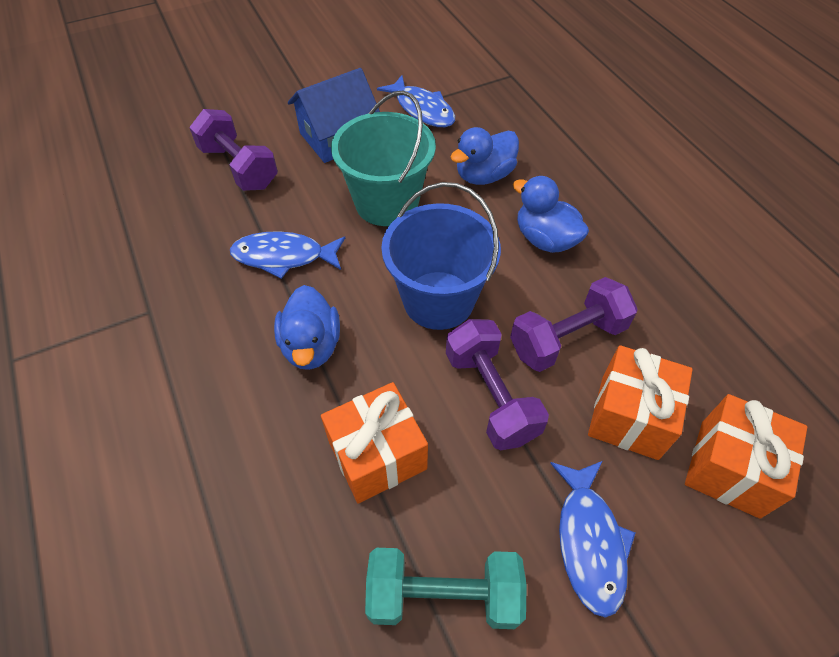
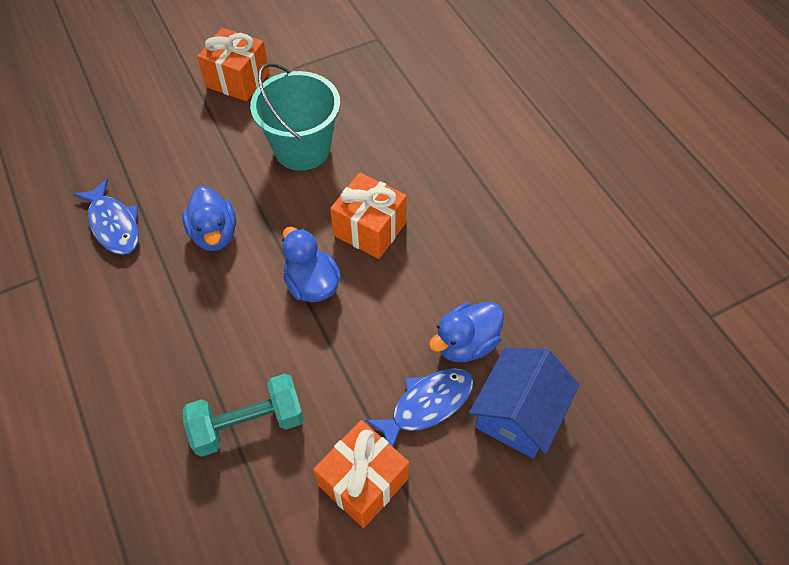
blue bucket: [381,182,501,330] = 1 -> none = 0
blue fish: [230,231,345,279] [377,75,455,127] [550,461,635,618] = 3 -> [73,179,139,255] [365,368,474,447] = 2
purple dumbbell: [189,109,278,191] [446,319,549,450] [510,277,638,372] = 3 -> none = 0

